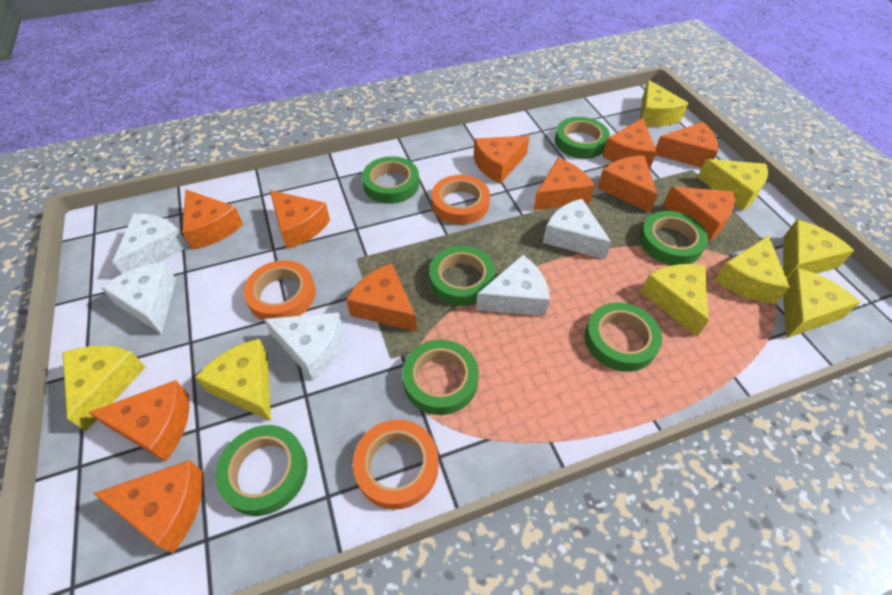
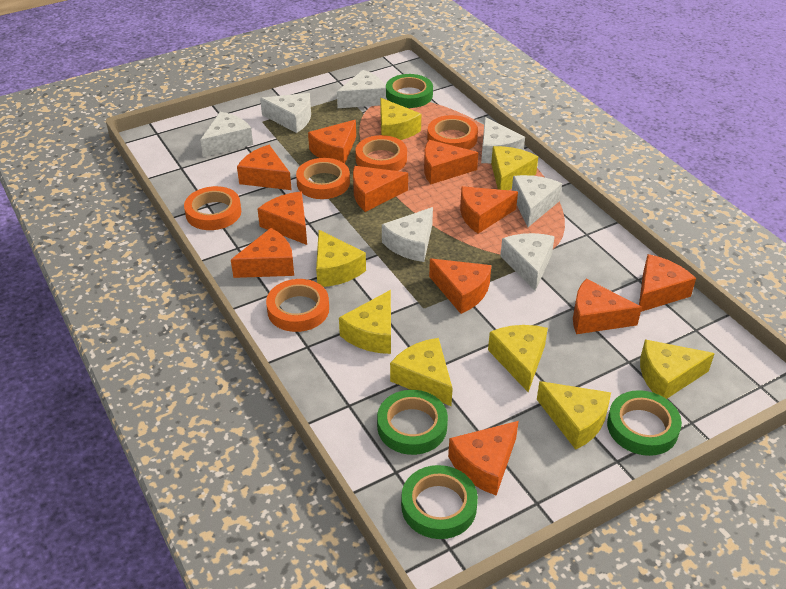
green tape: [215,425,308,516] [362,156,419,204] [402,340,479,415] [429,246,495,306] [555,117,610,159] [585,302,662,372] [639,211,708,265] = 7 -> [377,390,448,455] [386,74,433,108] [401,465,478,539] [607,390,682,456] = 4
orange tape: [243,260,316,321] [353,420,439,510] [431,175,490,225] = 3 -> [184,186,241,230] [266,279,329,332] [296,158,350,199] [355,135,407,171] [427,115,478,150] = 5
white cheese: [101,262,176,334] [113,213,188,274] [264,312,343,381] [476,255,550,316] [543,199,612,259] = 5 -> [200,112,253,157] [260,93,311,133] [337,70,386,108] [382,207,433,262] [481,117,525,163] [500,233,555,291] [512,175,562,227] = 7

